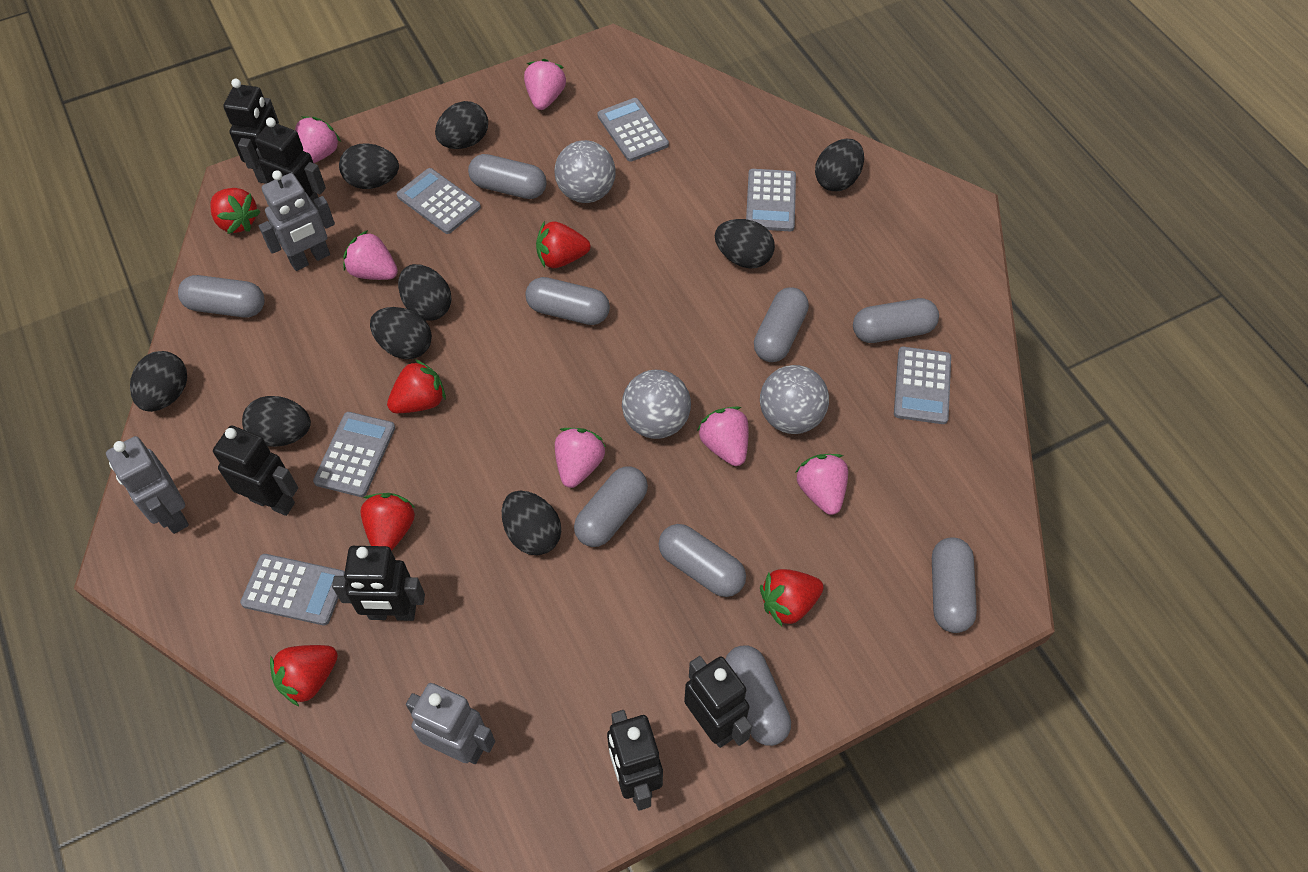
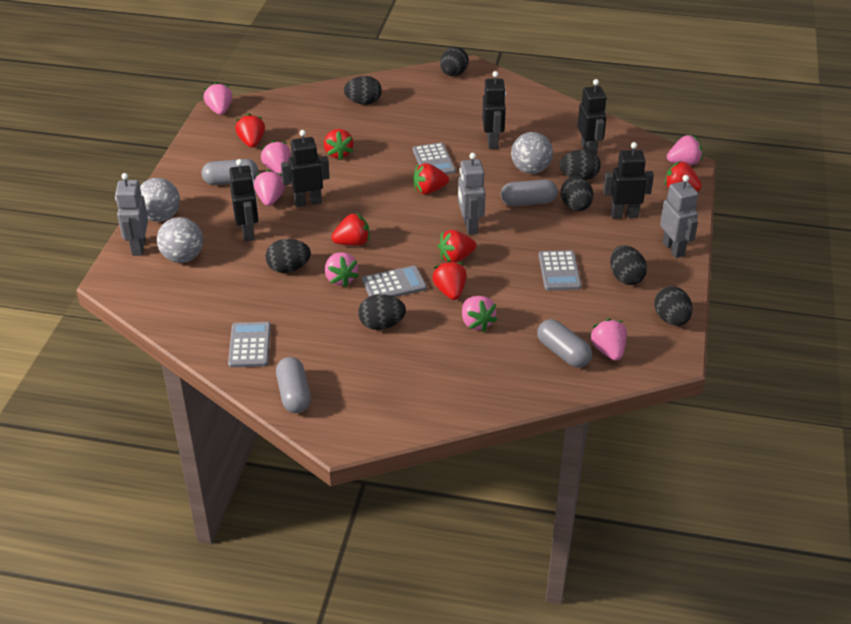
black egg: [130,351,187,412] [242,396,311,447] [339,143,399,189] [370,307,432,359] [398,264,452,321] [435,101,488,149] [502,491,561,555] [715,219,775,269] [815,139,864,191] = 9 -> [266,239,311,273] [344,76,382,105] [358,294,406,330] [440,47,469,76] [560,150,601,180] [561,176,593,211] [610,245,647,285] [654,286,692,326] = 8
black robot: [213,425,298,516] [223,79,279,184] [255,117,326,205] [332,546,425,621] [607,710,663,811] [684,656,752,748] = 6 -> [229,159,258,241] [281,130,330,207] [482,71,506,149] [577,79,607,155] [603,142,654,219] = 5
grey calculator: [240,554,345,625] [313,412,395,497] [397,168,481,234] [597,98,669,162] [746,169,796,231] [894,347,951,424] = 6 -> [228,322,271,367] [362,265,427,297] [413,142,456,175] [539,250,582,290] = 4
grey capsule: [178,275,264,318] [468,154,547,199] [525,277,610,325] [574,467,648,547] [659,524,746,597] [725,646,791,746] [754,287,809,362] [853,298,939,343] [932,537,977,633] = 9 -> [202,159,258,185] [276,357,311,413] [501,180,558,206] [537,319,592,368] = 4
pink strawberry: [295,116,341,163] [343,230,398,280] [524,59,566,110] [555,428,606,488] [697,406,748,466] [795,454,848,515] = 6 -> [203,82,232,115] [254,170,285,206] [261,140,291,174] [325,252,359,287] [462,296,497,332] [590,319,627,361] [667,135,703,165] = 7
red strawberry: [210,188,261,234] [270,645,338,706] [360,493,415,551] [387,359,446,413] [536,221,590,268] [760,569,824,627] = 6 -> [235,113,265,147] [324,129,354,160] [331,213,370,246] [413,163,449,195] [432,260,467,300] [438,230,477,262] [665,161,702,192] = 7

